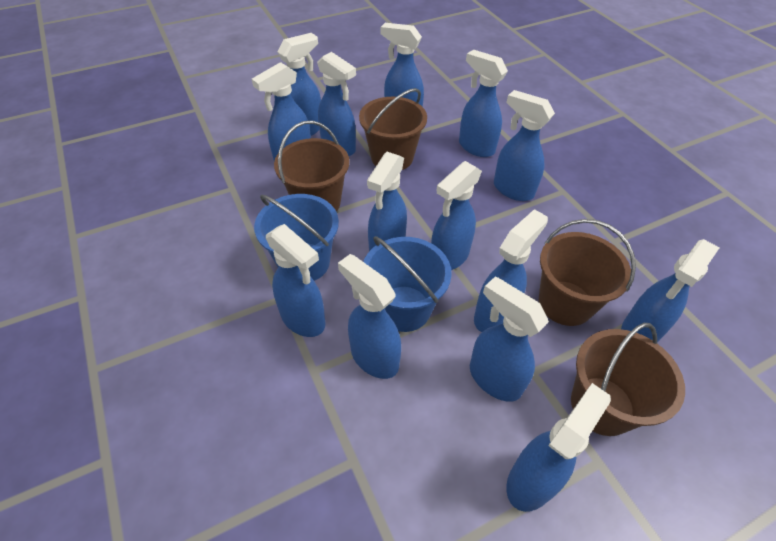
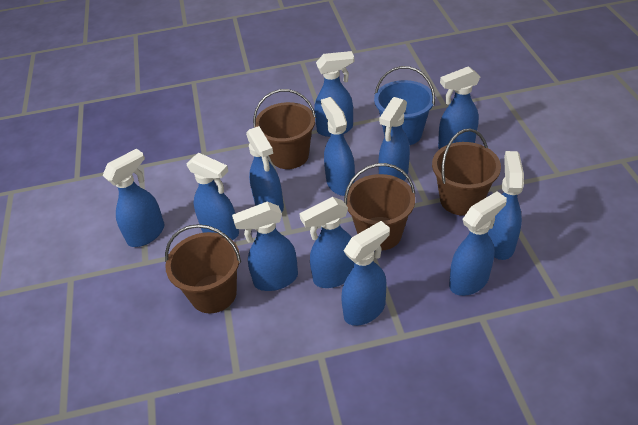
blue bucket: [254,194,339,281] [363,236,452,332] = 2 -> [374,66,435,145] = 1
blue spray bottle: [252,62,311,161] [266,224,325,337] [277,33,321,136] [317,52,356,156] [338,254,401,379] [367,152,407,251] [381,23,424,107] [431,161,482,270] [459,50,508,157] [470,276,549,402] [474,209,548,332] [494,90,555,201] [506,383,611,512] [621,239,720,342] = 14 -> [102,148,165,247] [187,153,239,240] [232,202,298,291] [246,126,284,212] [299,197,354,288] [314,51,354,137] [321,97,355,196] [341,221,390,326] [378,97,410,180] [438,66,480,149] [449,191,507,296] [487,151,524,260] = 12

